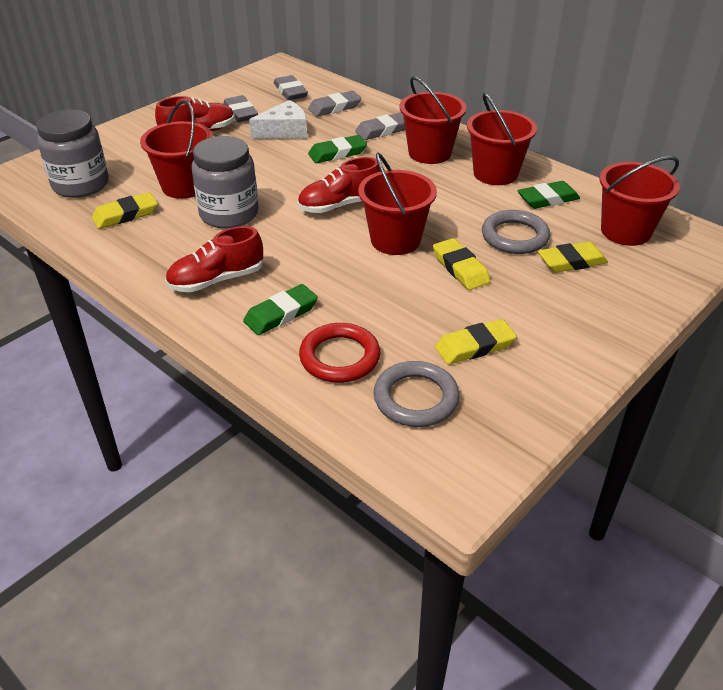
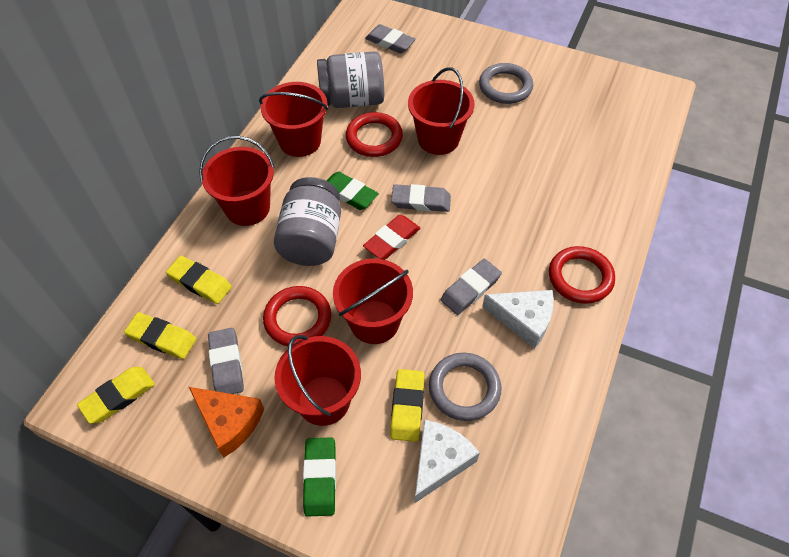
green eraser: [243,284,318,335] [308,135,367,163] [517,181,580,209] = 3 -> [303,437,336,517] [327,171,379,210] = 2
orange cheese: none = 0 -> [189,387,264,457] = 1
red eraser: none = 0 -> [363,215,420,260] = 1
red ring: [299,323,380,383] = 1 -> [263,286,331,346] [346,112,403,157] [549,246,615,304] = 3
red shoe: [155,96,235,131] [165,226,263,292] [298,157,381,213] = 3 -> none = 0
white cheese: [249,100,307,139] = 1 -> [414,420,480,504] [482,290,554,349] = 2

